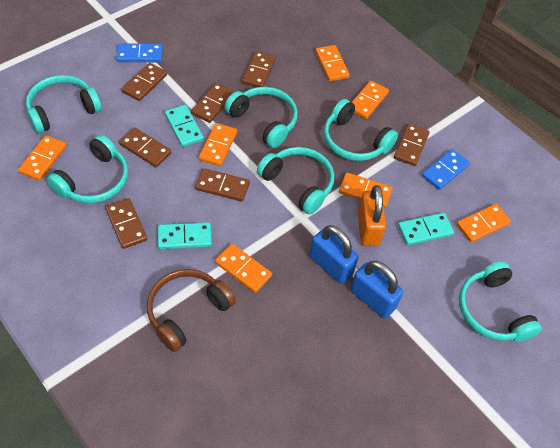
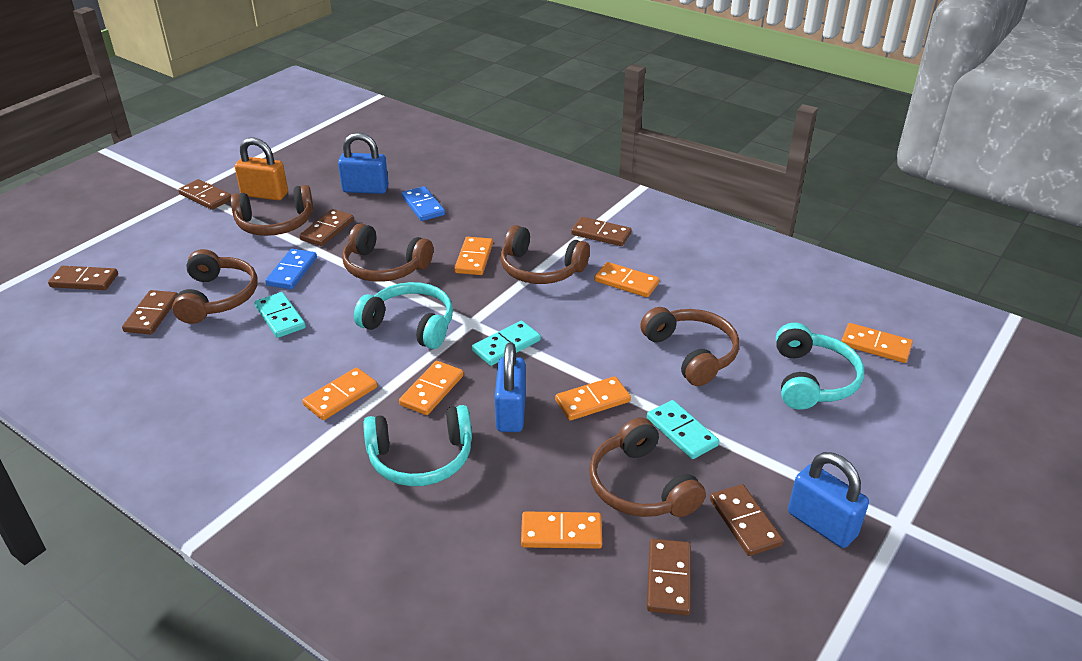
blue padlock: [310,225,358,284] [350,261,403,319] = 2 -> [338,132,389,194] [495,342,526,432] [788,452,869,548] = 3
brown headphones: [147,269,236,352] = 1 -> [172,249,257,324] [231,185,314,236] [342,223,433,282] [500,225,590,284] [589,418,706,517] [640,307,739,386] = 6
turquoise headphones: [26,75,102,133] [47,135,128,203] [225,87,298,148] [257,147,334,215] [324,99,398,161] [459,261,542,342] = 6 -> [354,282,453,349] [363,405,472,486] [776,323,864,410] = 3

